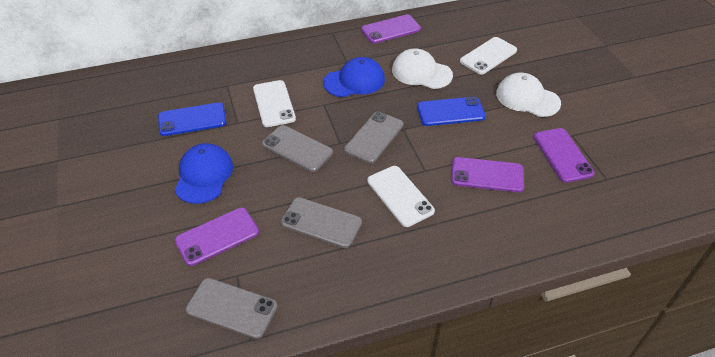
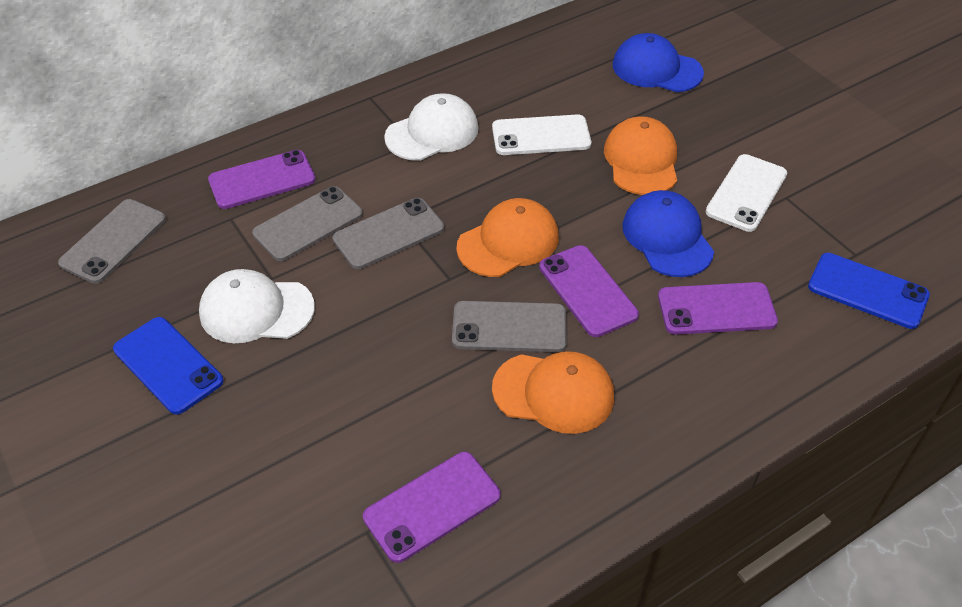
orange cap: none = 0 -> [456,198,559,277] [492,351,614,434] [604,116,677,195] = 3
white phone: [253,80,296,127] [367,166,435,227] [460,37,517,75] = 3 -> [492,114,591,155] [706,154,787,232] = 2

